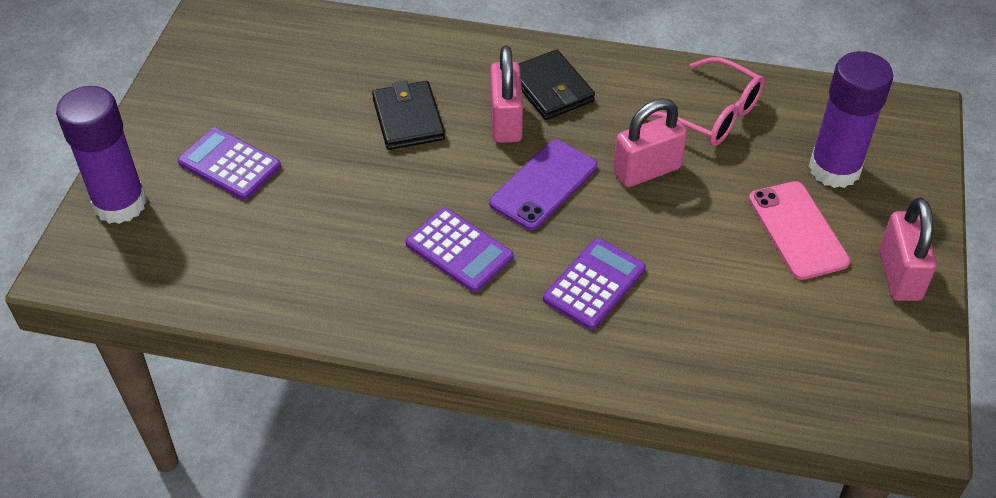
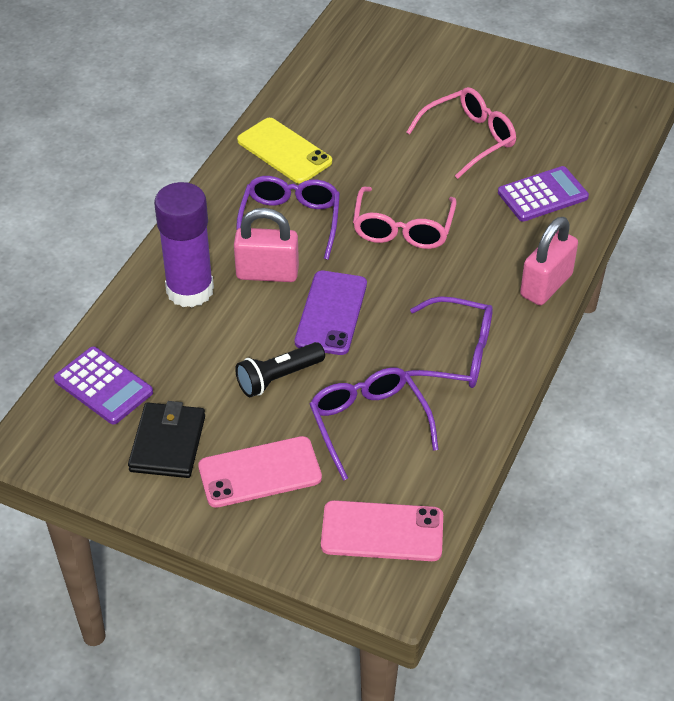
black flashlight: none = 0 -> [235,342,325,397] = 1
black wallet: [372,81,445,150] [519,50,595,120] = 2 -> [128,401,205,478] = 1
pink glasses: [648,57,765,146] = 1 -> [353,187,457,249] [406,87,516,179] = 2
pink padlock: [490,46,523,143] [613,98,687,187] [879,198,937,301] = 3 -> [234,208,299,282] [520,217,578,305] = 2
pink phone: [749,181,850,280] = 1 -> [198,436,322,508] [321,500,443,561] = 2
purple calculator: [178,128,281,200] [406,208,514,292] [543,238,646,330] = 3 -> [54,346,153,424] [498,166,589,222] = 2
purple glasses: none = 0 -> [236,176,340,260] [310,368,439,481] [405,296,493,388] = 3
purple glue stick: [56,86,147,224] [809,51,894,188] = 2 -> [154,182,214,308] = 1
yellow phone: none = 0 -> [237,118,332,184] = 1

